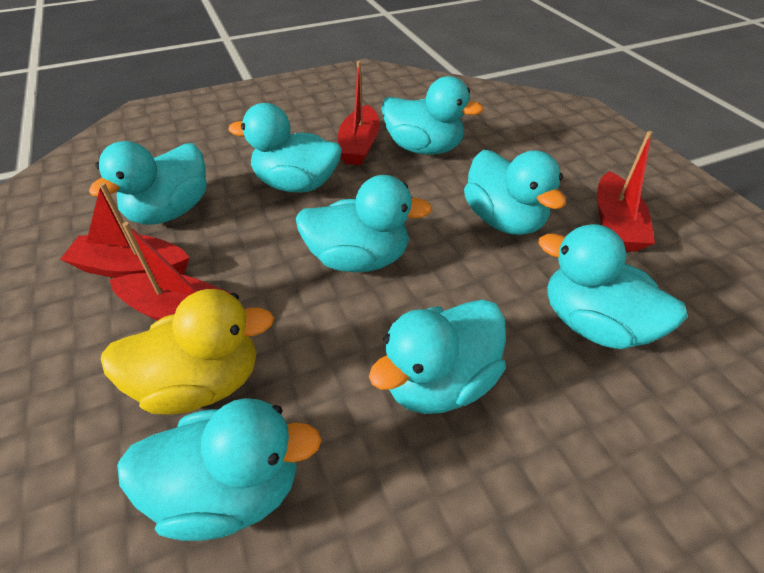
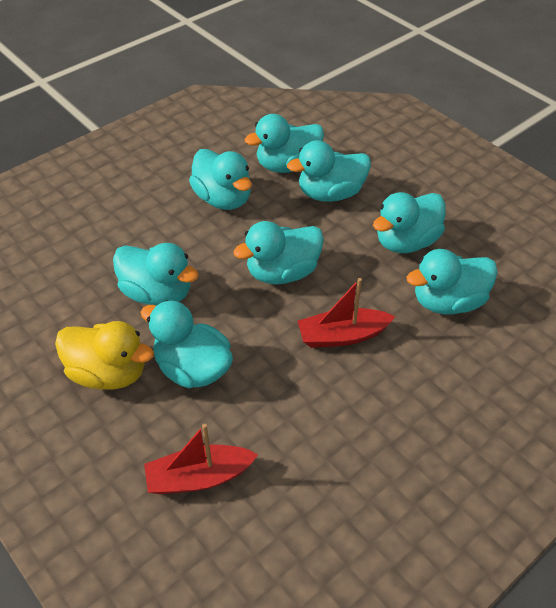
red boat: [60,183,190,278] [110,222,231,321] [337,61,380,165] [597,131,655,252] = 4 -> [144,424,258,494] [298,278,396,348] = 2

